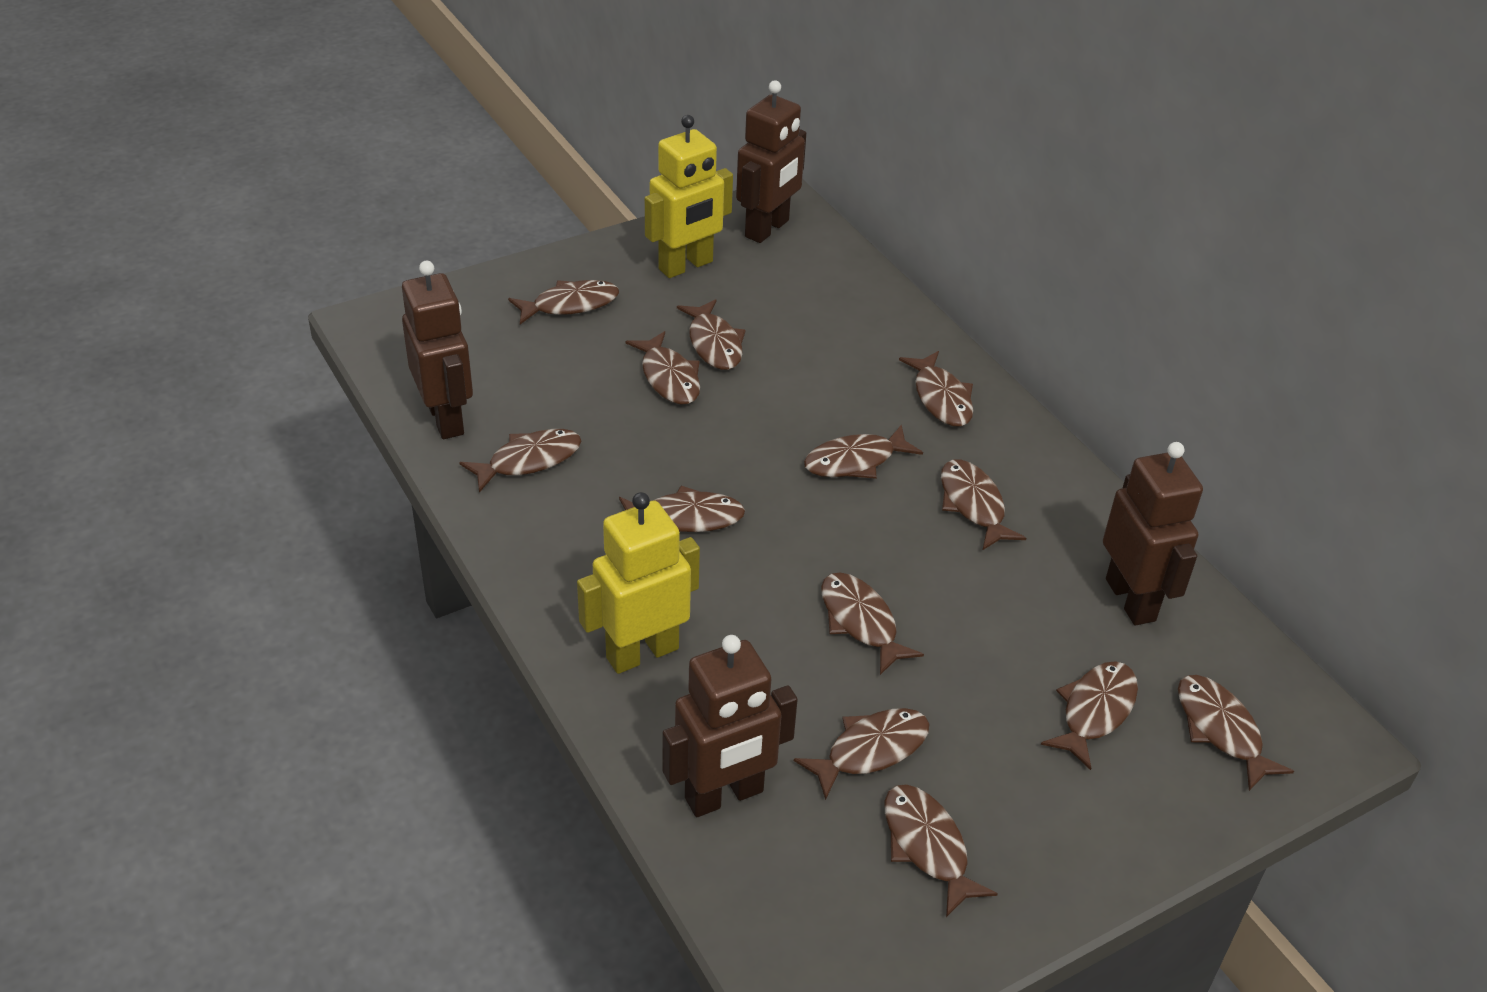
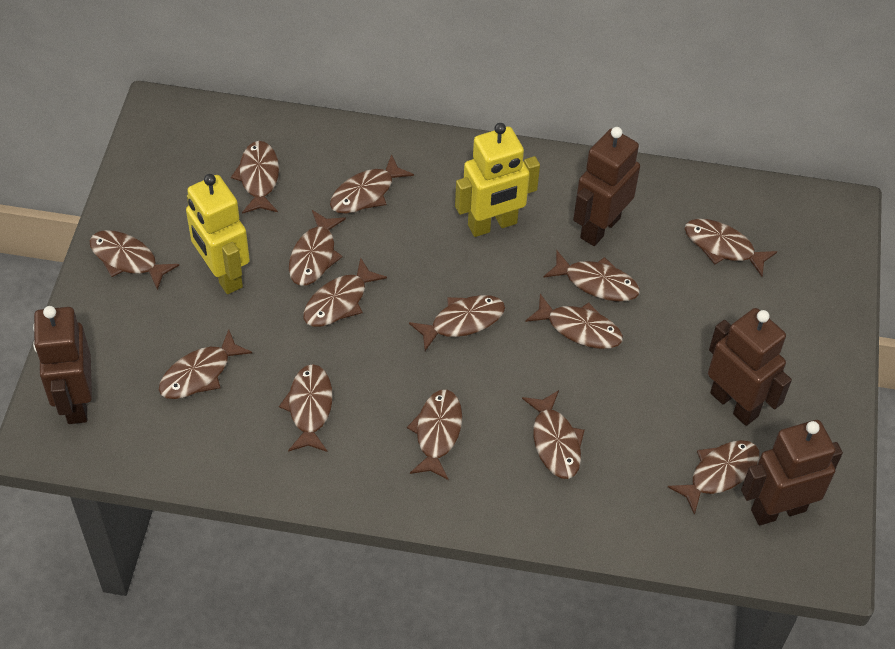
brown fish: [459,429,581,493] [508,280,619,324] [619,486,745,532] [626,331,700,404] [677,299,746,370] [794,708,930,800] [804,424,923,479] [821,572,924,675] [884,785,998,917] [899,351,973,426] [941,460,1026,550] [1041,661,1138,770] [1178,675,1294,791] = 13 -> [89,230,179,290] [159,329,252,399] [231,141,279,214] [279,364,333,452] [289,210,346,286] [303,258,387,327] [330,154,414,214] [407,389,462,480] [409,295,505,351] [522,390,585,479] [525,294,623,349] [543,251,640,302] [668,440,759,515] [685,219,777,276] = 14

